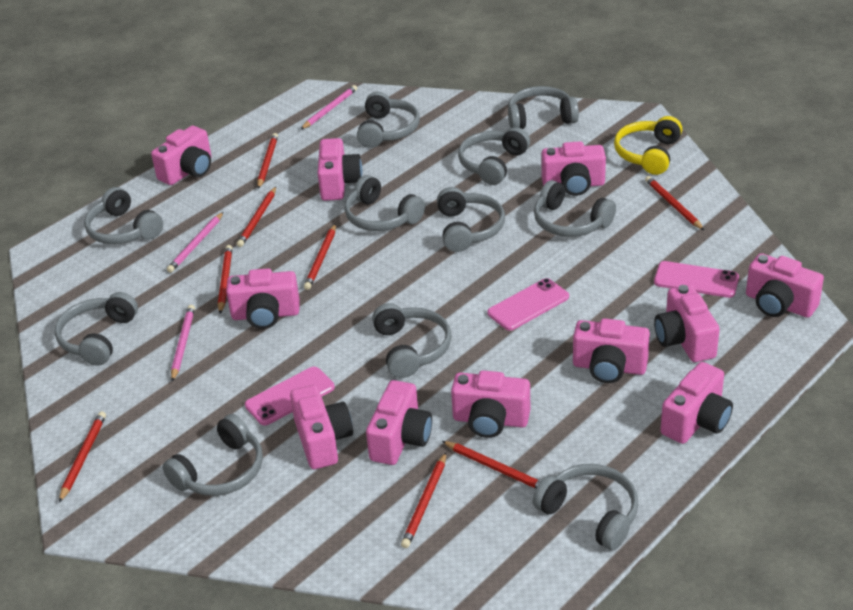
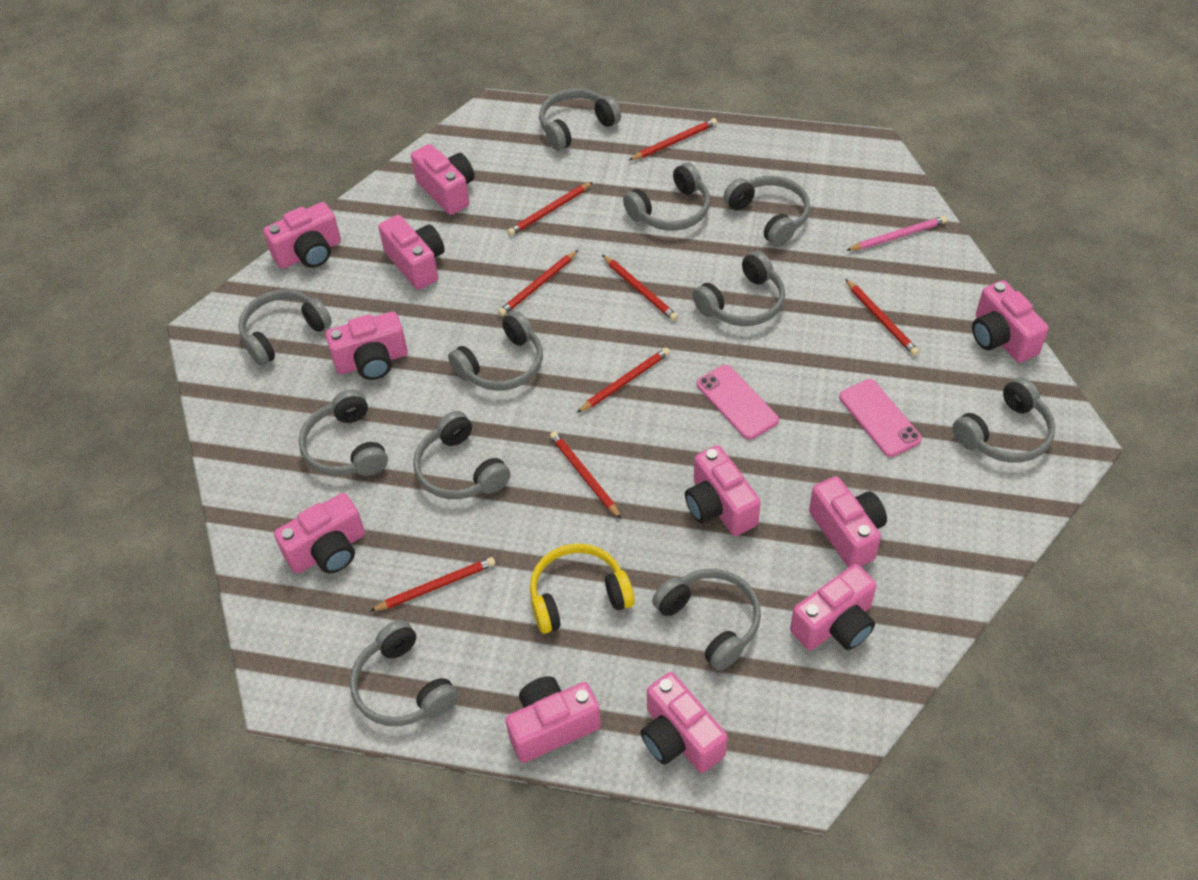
pink pencil: [167,212,223,273] [171,305,195,382] [300,85,357,130] = 3 -> [846,216,947,251] = 1
pink phone: [245,367,335,425] [487,278,569,331] [654,261,739,298] = 3 -> [697,365,779,440] [839,379,922,457] = 2

